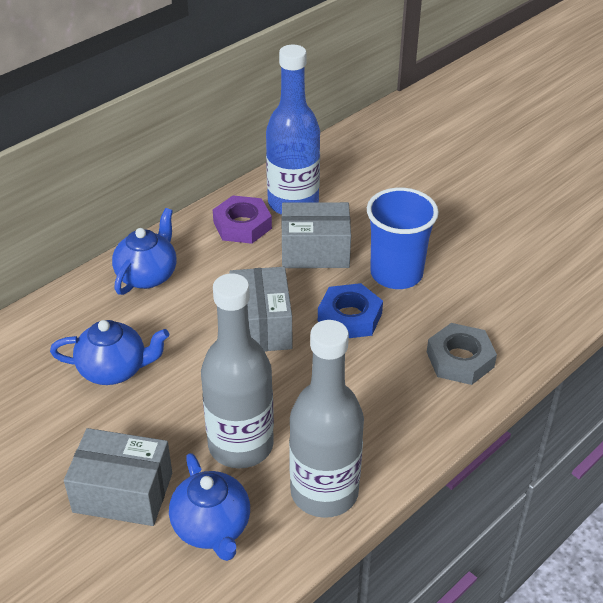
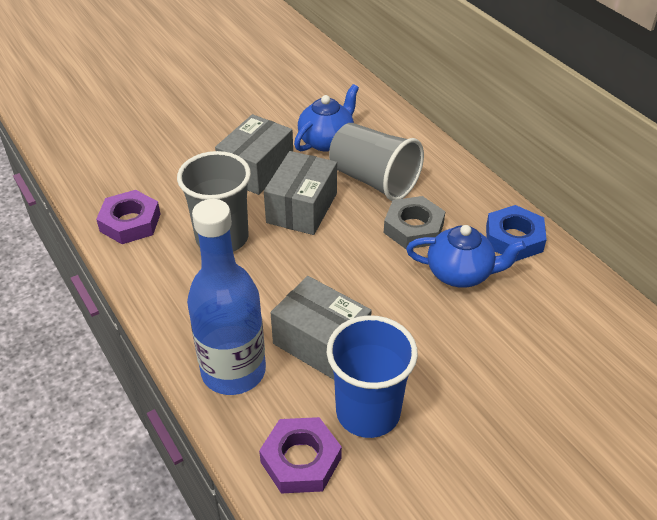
blue teapot: [50,320,169,385] [112,208,177,295] [169,453,250,561] = 3 -> [294,84,359,152] [406,225,526,288] = 2
grey bottle: [201,274,274,468] [289,320,364,518] = 2 -> none = 0
grey cup: none = 0 -> [177,151,251,252] [329,123,424,201] = 2
purple nut: [213,195,272,244] = 1 -> [96,190,160,244] [259,417,342,494] = 2

